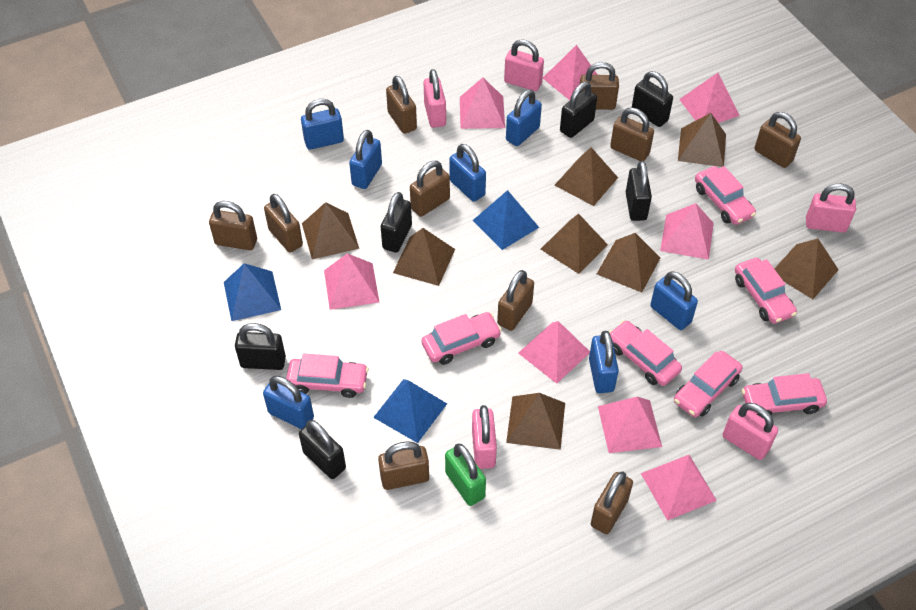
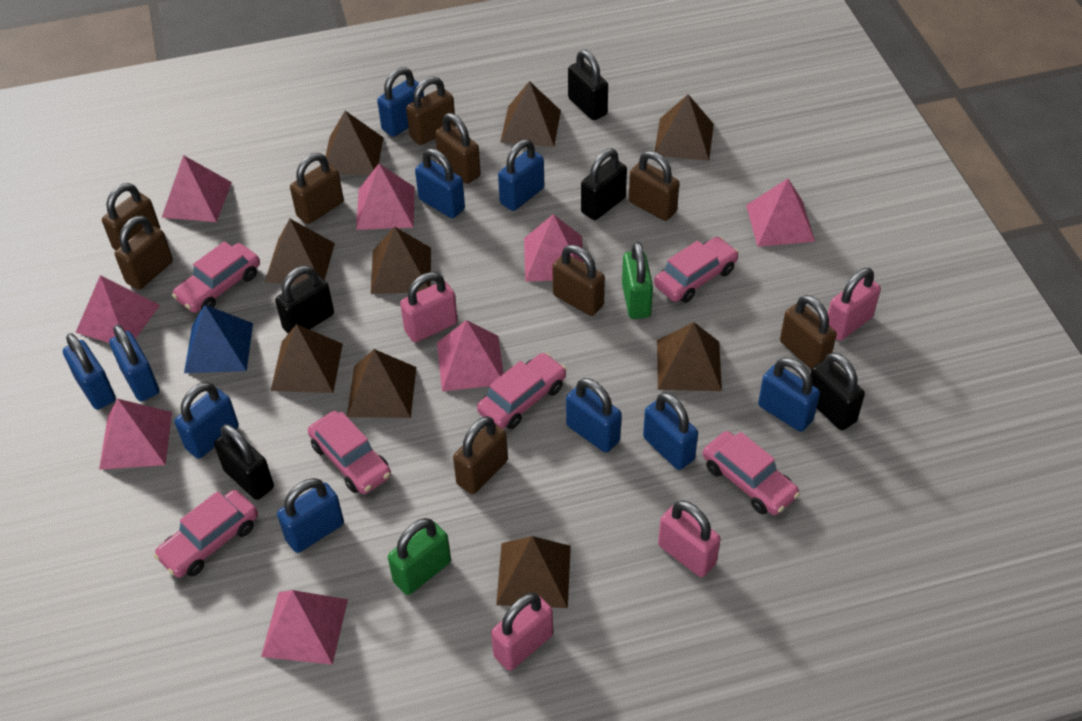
black padlock: [235,323,286,370] [299,420,346,479] [381,192,412,253] [560,82,597,138] [626,161,652,221] [632,71,673,127] = 6 -> [214,424,274,500] [275,266,334,334] [568,50,608,120] [581,149,627,220] [810,353,865,430] = 5
blue padlock: [263,376,314,429] [301,99,344,150] [349,130,382,189] [449,144,486,202] [506,90,542,146] [589,331,619,393] [650,271,698,330] = 7 -> [63,333,116,410] [109,325,159,401] [175,382,239,459] [277,478,344,553] [377,67,424,137] [415,148,465,218] [498,139,544,211] [566,378,622,453] [643,392,698,470] [758,358,820,432] = 10
blue pyramid: [224,263,281,321] [373,379,447,443] [472,190,539,250] = 3 -> [184,305,253,373] = 1
brown padlock: [209,201,257,250] [264,194,303,252] [378,441,429,490] [386,76,417,134] [410,161,450,217] [497,270,534,331] [580,62,619,110] [591,472,633,534] [610,108,654,161] [754,112,801,168] = 10 -> [102,183,160,251] [115,215,173,290] [290,153,344,224] [406,77,456,145] [435,113,481,184] [453,416,508,494] [552,245,605,316] [629,151,679,221] [780,295,837,370] = 9
brown pyramid: [302,202,359,259] [393,228,455,286] [506,393,565,450] [541,213,608,274] [555,147,618,206] [597,233,660,293] [678,113,726,167] [774,238,839,299] = 8 -> [265,219,335,285] [271,324,343,393] [325,111,384,175] [347,349,416,418] [371,227,431,294] [496,536,571,608] [500,81,561,147] [655,94,714,161] [657,322,722,391] = 9
green padlock: [445,444,486,506] = 1 -> [388,518,451,595] [622,242,653,319] = 2
pink car: [286,354,369,398] [421,312,502,365] [609,320,682,386] [674,351,743,417] [695,166,756,225] [735,258,797,324] [742,373,827,419] = 7 -> [154,490,258,578] [172,241,260,313] [308,411,391,494] [477,353,567,429] [654,237,739,303] [703,431,800,515] = 6
pink padlock: [424,69,446,128] [472,405,497,469] [504,39,544,91] [722,403,778,460] [806,184,856,233] = 5 -> [400,272,458,342] [491,593,553,671] [658,500,721,577] [828,268,881,341] = 4

